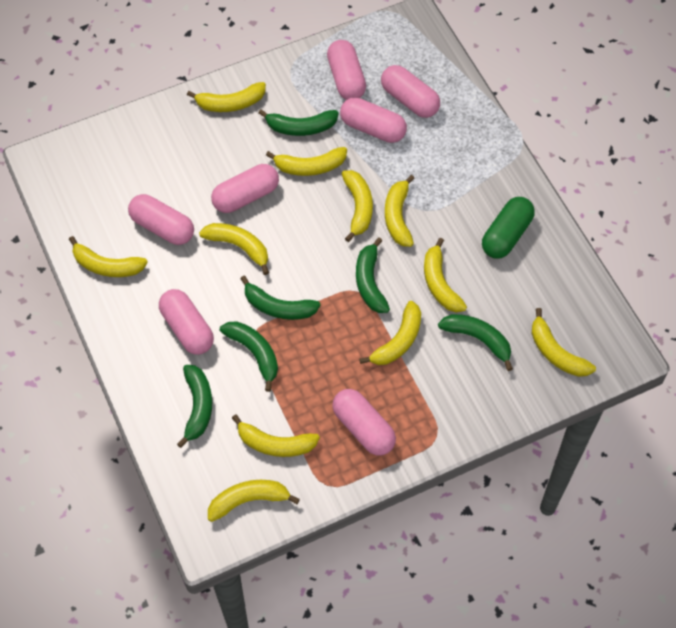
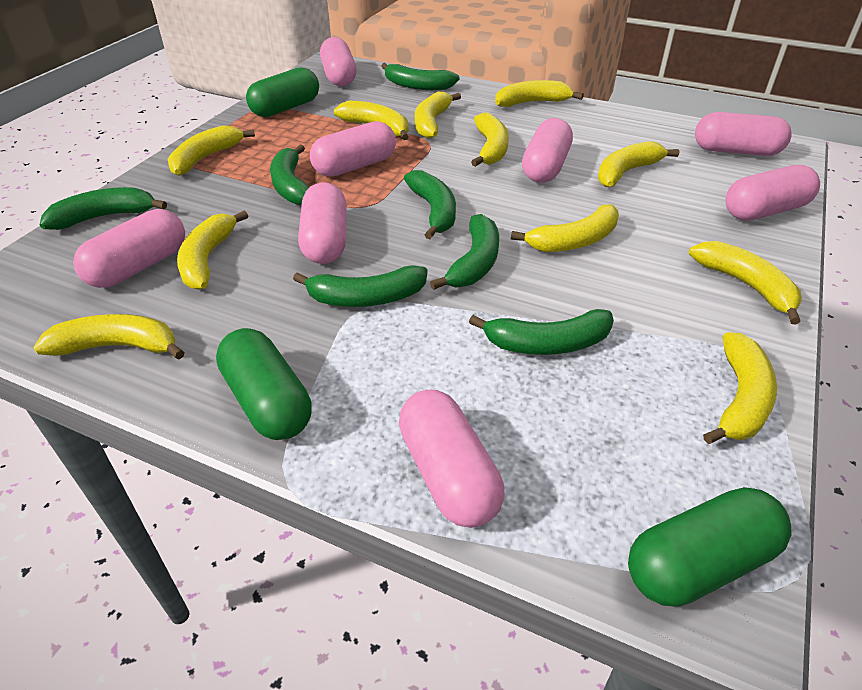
green banana: [177,365,212,448] [220,321,278,392] [240,276,321,320] [259,110,339,136] [356,237,390,313] [438,314,513,371] = 6 -> [39,187,167,230] [270,144,309,205] [293,265,427,307] [381,63,460,90] [404,170,456,239] [430,214,499,290] [469,309,614,355] = 7
green capsule: [482,197,535,259] = 1 -> [216,328,312,440] [246,67,319,117] [628,487,791,606] = 3
pink capsule: [128,194,194,245] [159,289,214,355] [211,164,279,213] [327,40,366,100] [332,389,396,456] [340,97,407,143] [381,65,440,118] = 7 -> [73,209,185,288] [298,182,347,264] [310,121,396,177] [320,37,356,86] [399,390,504,528] [522,118,573,183] [695,112,792,156] [726,165,820,221] = 8

